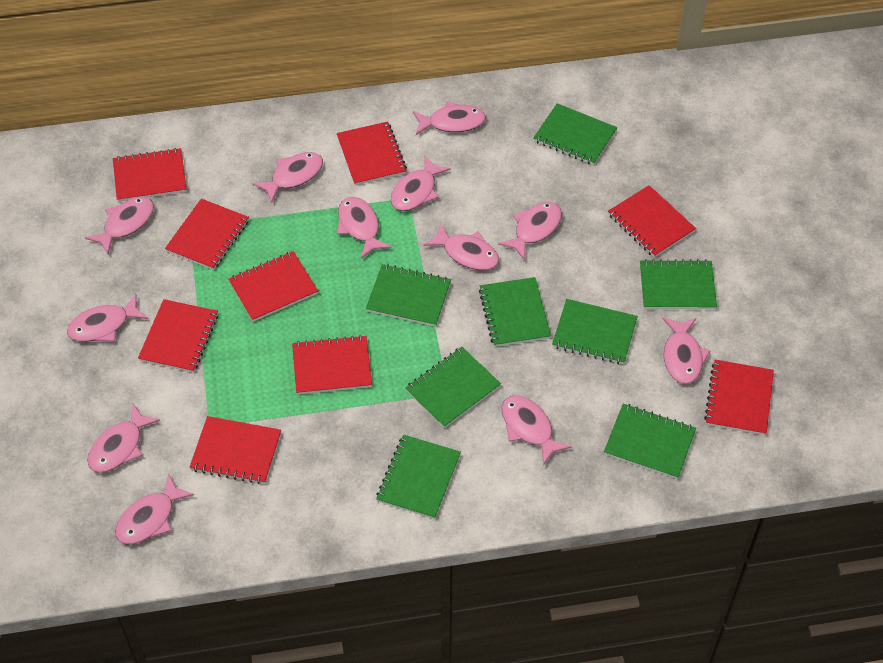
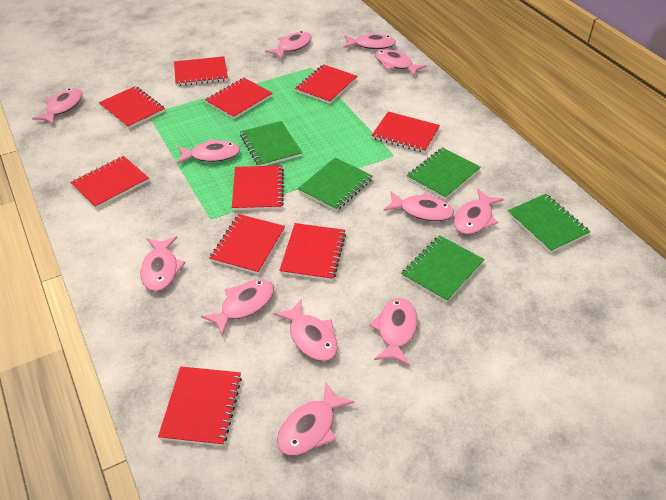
green notebook: [366,264,451,327] [376,435,461,519] [405,347,501,428] [479,277,551,347] [533,103,617,165] [552,299,638,364] [604,404,696,479] [640,259,717,309] = 8 -> [240,121,302,166] [298,158,373,211] [401,235,485,303] [407,147,481,199] [507,194,590,253] = 5
red notebook: [113,148,187,202] [138,299,218,373] [165,199,249,270] [189,416,281,484] [229,251,318,322] [292,335,372,395] [337,122,407,185] [608,185,696,258] [704,360,774,435] = 9 -> [70,156,149,209] [99,86,165,129] [158,366,242,446] [174,56,228,86] [205,78,273,119] [209,214,285,274] [232,166,284,210] [279,223,346,281] [295,64,357,104] [371,111,440,153] = 10

